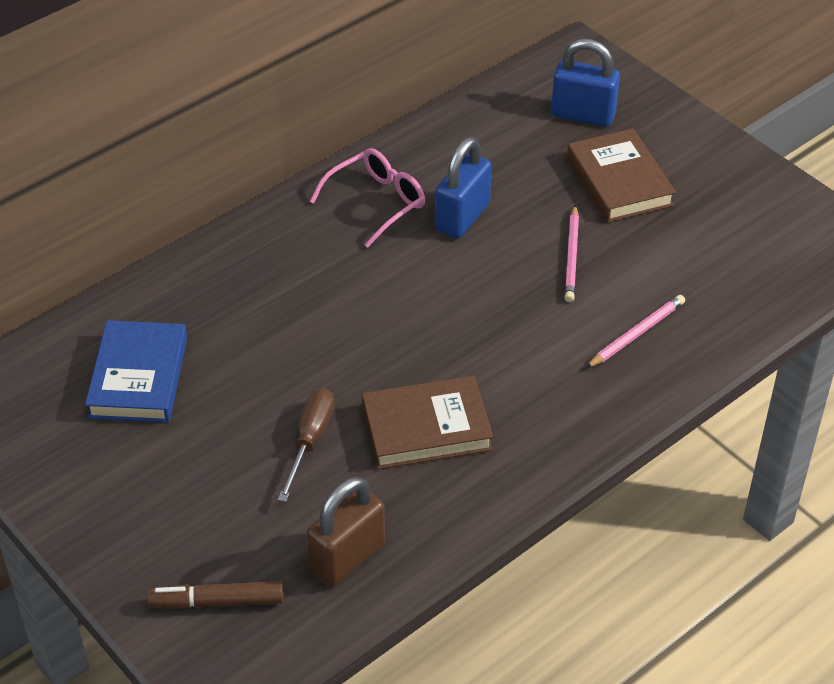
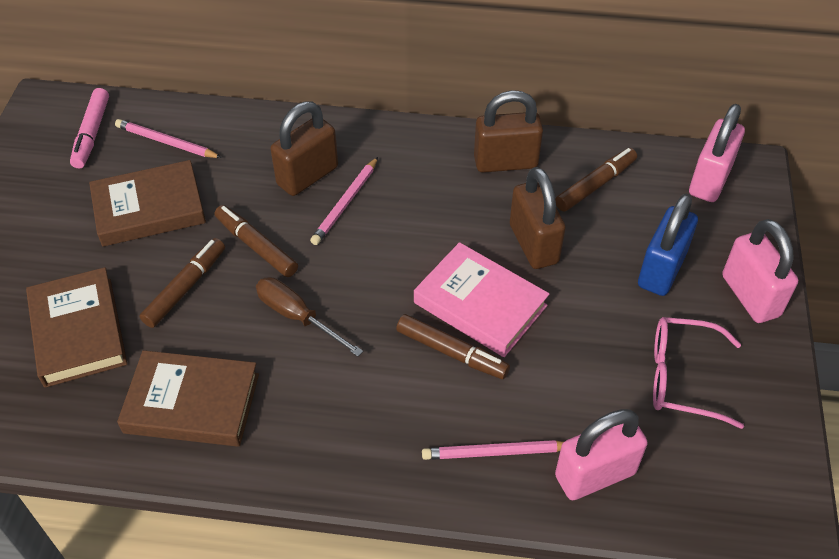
blue book: [85,320,187,423] = 1 -> none = 0
blue padlock: [435,137,492,238] [551,39,620,126] = 2 -> [638,194,698,296] = 1
brown book: [362,375,493,469] [567,128,676,223] = 2 -> [26,267,127,388] [89,160,206,247] [117,350,259,447] = 3
brown marker: [147,581,283,609] = 1 -> [139,238,225,328] [215,205,298,277] [396,314,510,379] [555,148,637,212] = 4
brown padlock: [306,477,385,586] = 1 -> [270,101,338,196] [474,90,543,173] [510,167,566,269] = 3
pink book: none = 0 -> [414,242,549,357] = 1
pink marker: none = 0 -> [70,88,109,168] = 1
pink padlock: none = 0 -> [555,409,648,500] [689,104,745,202] [722,219,798,323] = 3
pink pencil: [565,205,579,302] [586,295,685,368] = 2 -> [115,119,222,158] [310,157,378,245] [422,440,564,460] = 3

